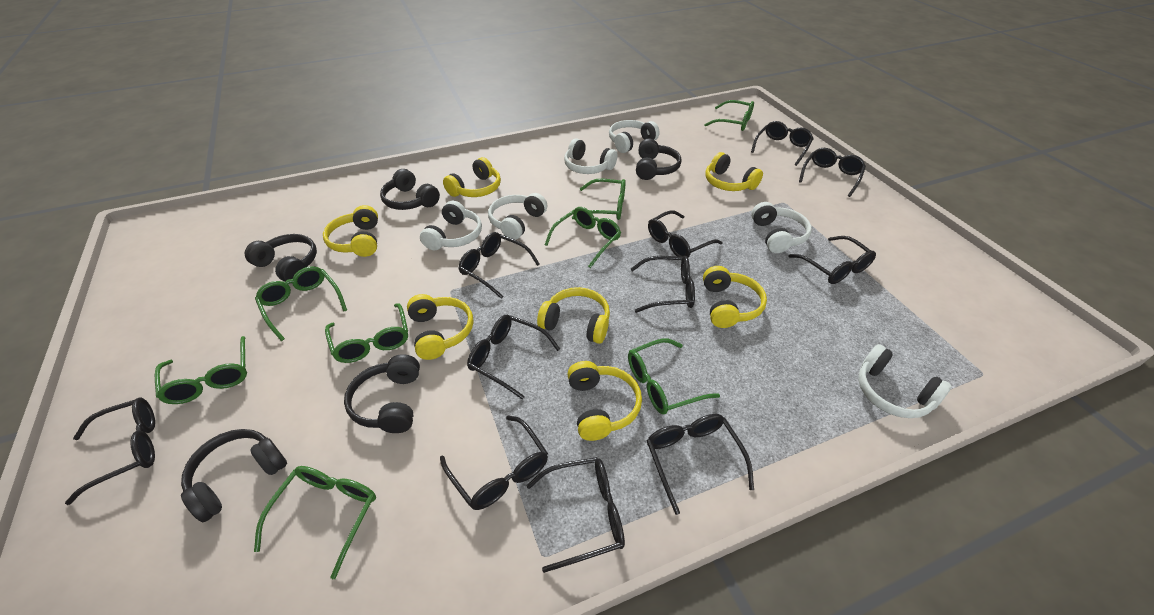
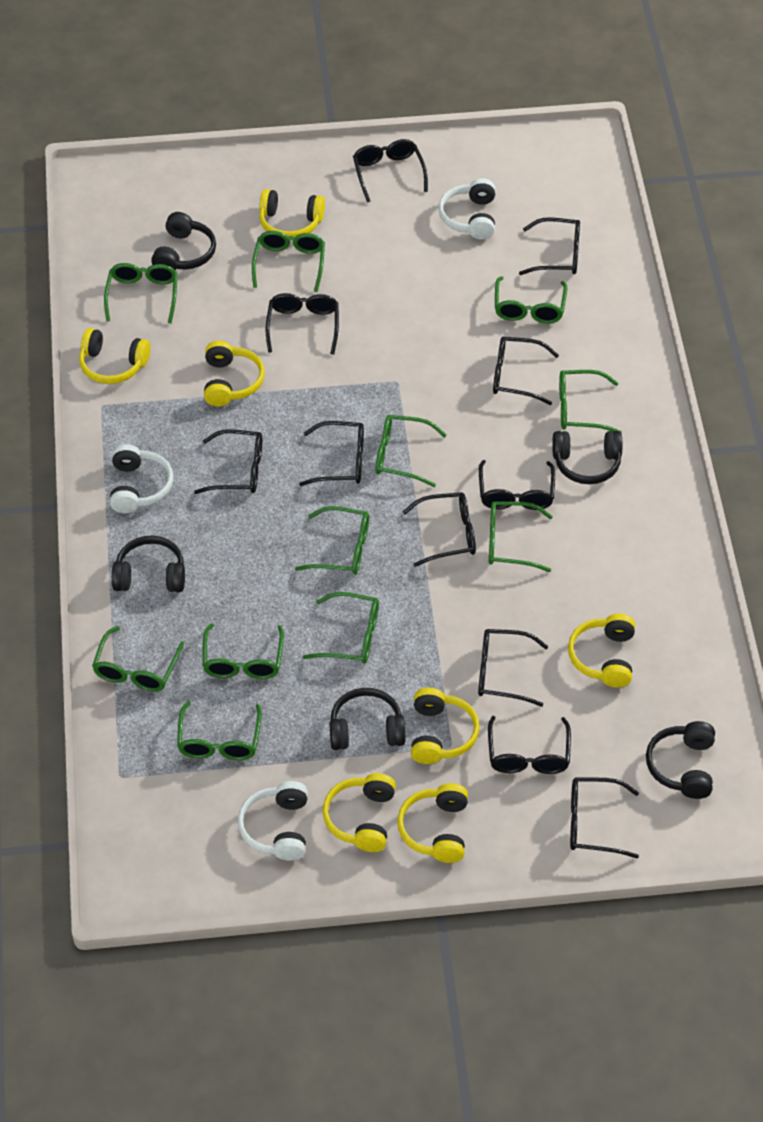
green glasses: [155,336,247,404] [254,466,376,579] [255,266,347,341] [325,303,408,363] [545,207,621,268] [572,179,626,220] [628,338,720,414] [704,100,754,131] = 8 -> [92,626,185,692] [104,263,178,324] [177,701,262,760] [202,624,284,679] [252,231,325,292] [295,506,369,575] [303,592,379,664] [376,415,447,487] [489,501,553,572] [495,276,567,323] [559,370,622,433] = 11
white headphones: [420,200,482,250] [488,193,548,240] [564,138,618,174] [609,120,660,153] [751,202,812,253] [858,344,951,418] = 6 -> [110,444,174,513] [238,781,308,861] [438,178,495,240] = 3

